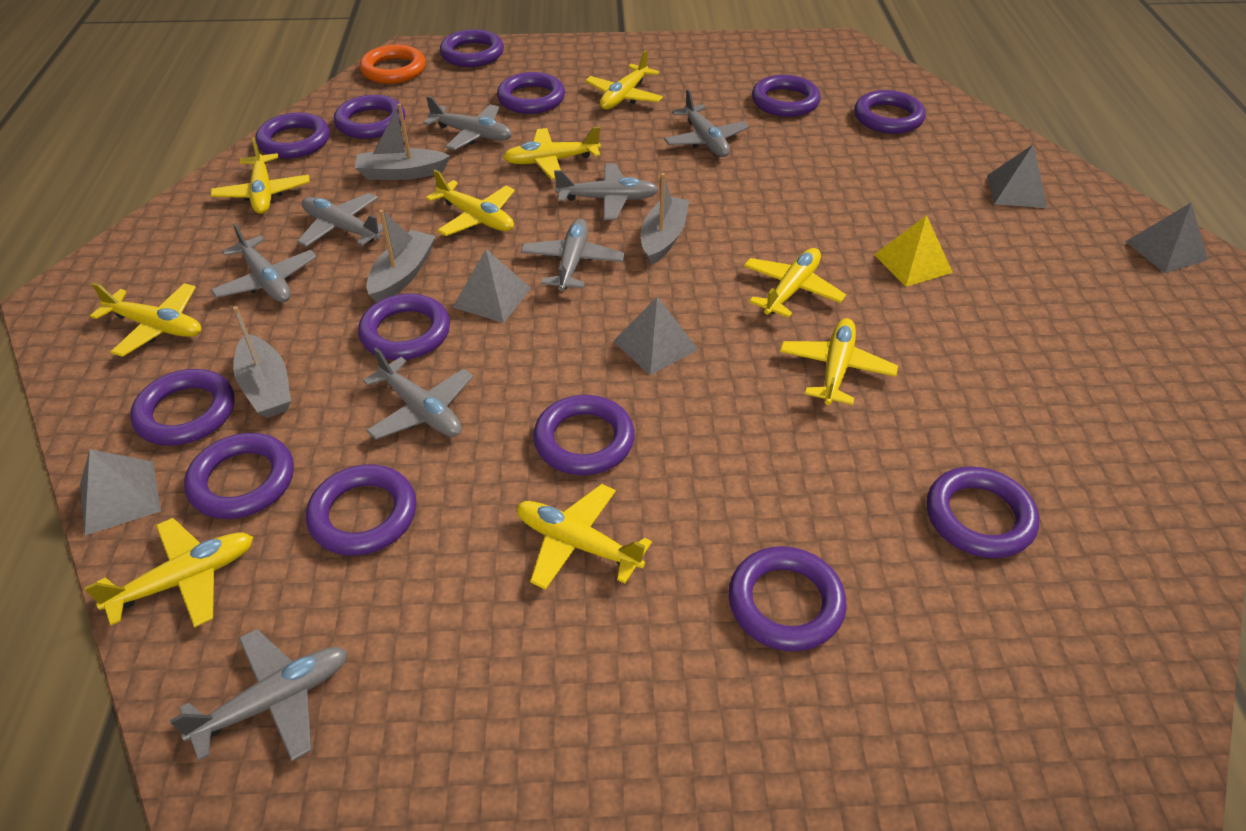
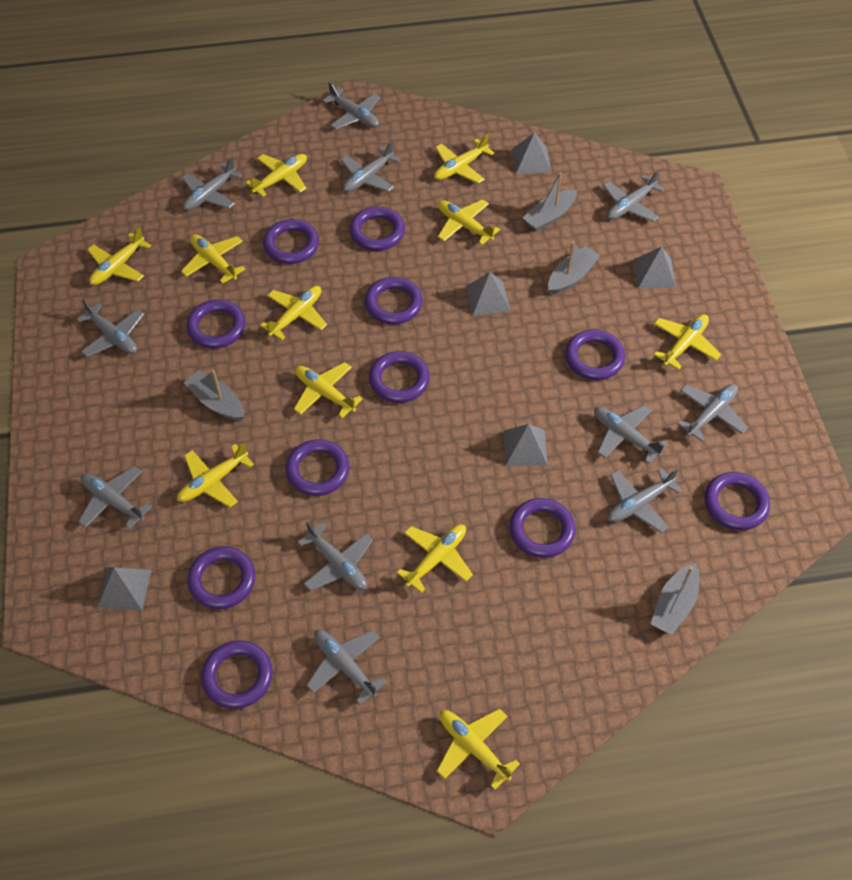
grey plane: [170,629,348,761] [211,223,317,302] [297,193,383,247] [363,348,473,440] [423,96,512,150] [521,219,625,291] [554,164,659,220] [664,89,749,157] = 8 -> [77,299,144,357] [78,466,152,529] [182,157,242,210] [298,521,373,591] [306,630,387,705] [323,82,380,129] [341,141,401,192] [594,405,668,463] [603,170,665,222] [607,468,683,533] [677,384,748,442] = 11
orange ring: [359,44,426,84] = 1 -> none = 0
purple ring: [130,369,234,446] [184,433,294,519] [256,112,330,158] [306,464,416,556] [334,95,405,139] [358,294,450,360] [440,29,504,67] [497,72,565,114] [533,395,635,475] [728,546,847,652] [752,75,821,117] [854,90,926,134] [927,466,1039,558] = 13 -> [186,300,246,349] [187,547,255,609] [201,640,273,709] [263,219,319,264] [285,439,349,496] [349,207,405,251] [365,277,423,325] [369,351,430,403] [509,498,576,558] [565,330,625,380] [704,472,770,530] = 11
yellow plane: [84,518,253,628] [90,283,201,357] [211,137,310,214] [426,170,515,236] [503,127,601,179] [516,484,652,590] [585,50,663,110] [744,248,846,318] [780,318,898,405] = 9 -> [87,227,151,285] [177,443,254,507] [181,234,245,284] [246,154,307,197] [260,286,327,340] [294,362,363,418] [397,524,473,593] [434,134,494,184] [437,709,520,790] [438,199,500,245] [654,314,721,370] = 11
yellow pyramid: [874,215,953,287] = 1 -> none = 0

